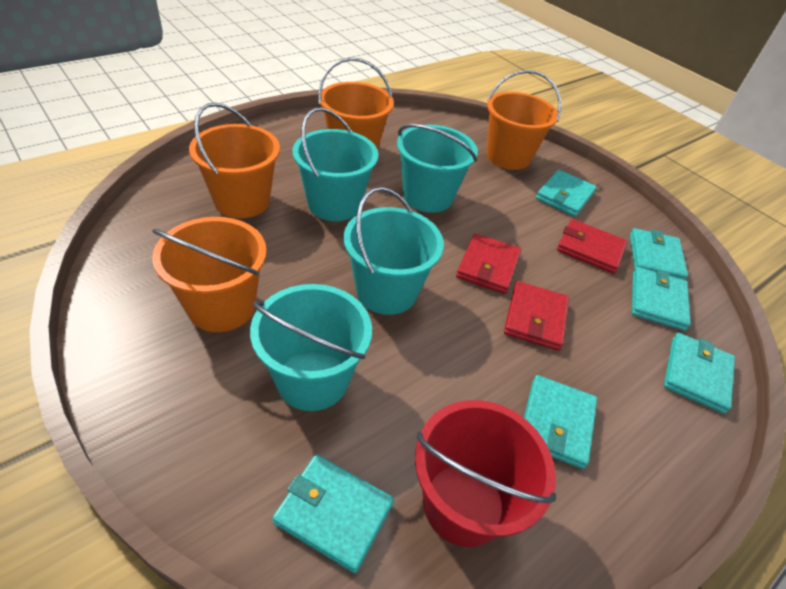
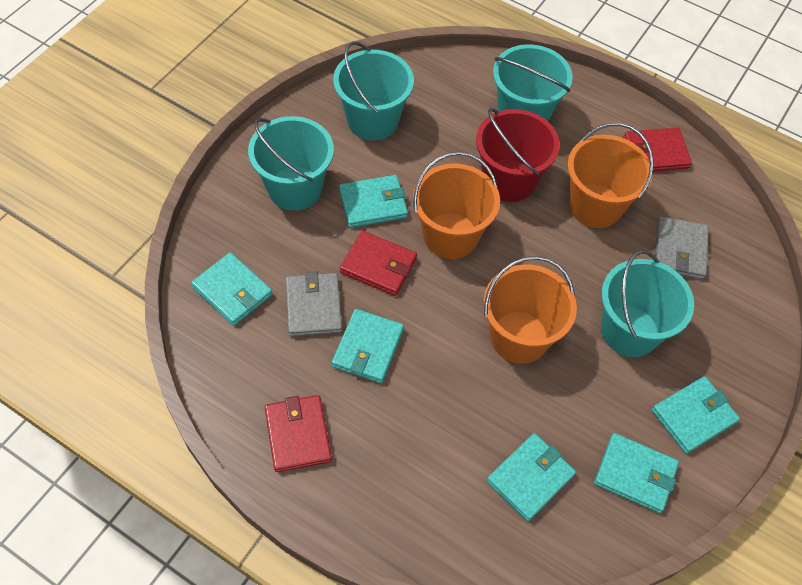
grey wallet: none = 0 -> [286,271,342,337] [655,216,709,279] = 2
orange bucket: [152,217,267,332] [189,103,280,218] [318,57,394,150] [487,70,561,170] = 4 -> [413,152,500,259] [483,256,577,364] [567,123,654,228] = 3

